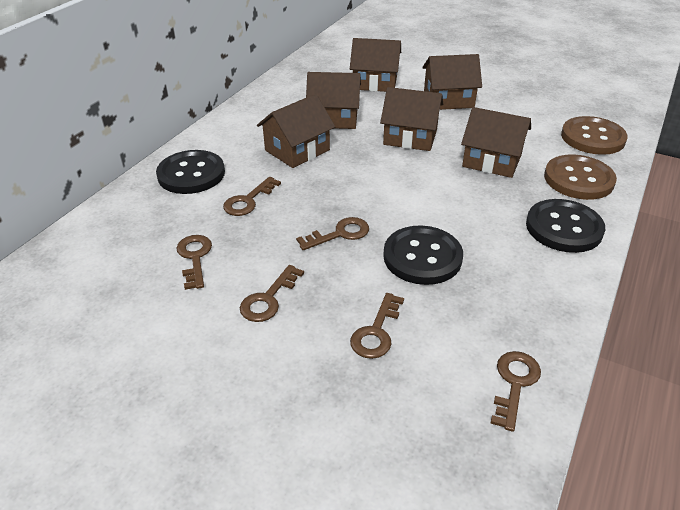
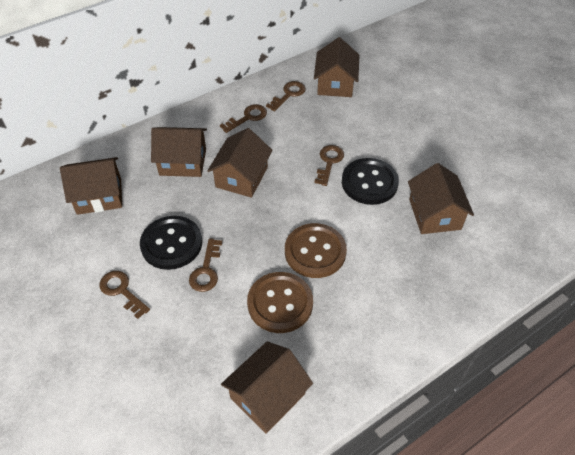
black button: [156,150,225,194] [383,225,463,285] [526,199,605,253] = 3 -> [140,216,202,270] [342,158,399,205] = 2
brown key: [177,235,212,290] [223,177,281,216] [240,265,304,322] [296,217,369,250] [350,293,404,359] [491,351,541,432] = 6 -> [100,271,150,319] [189,238,222,292] [220,104,267,133] [266,81,306,112] [314,145,344,186] = 5

